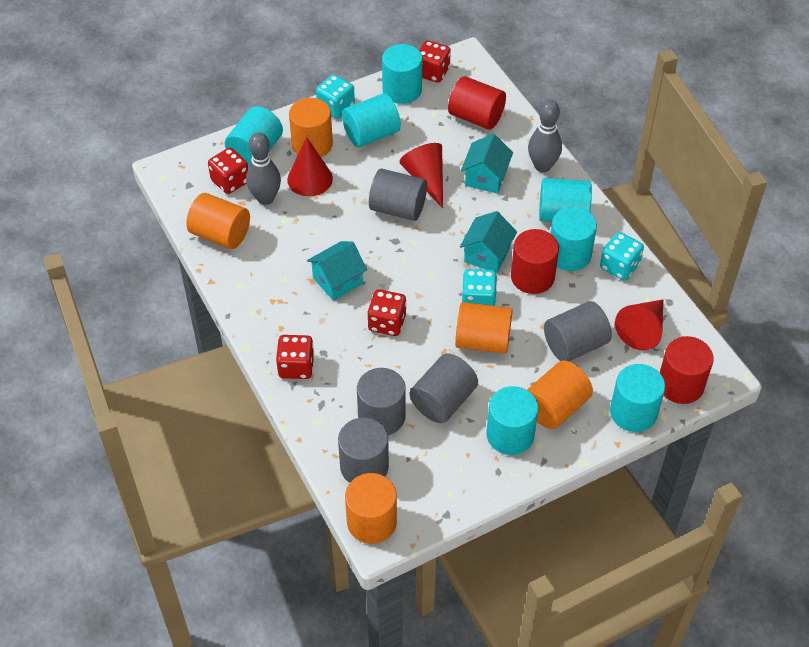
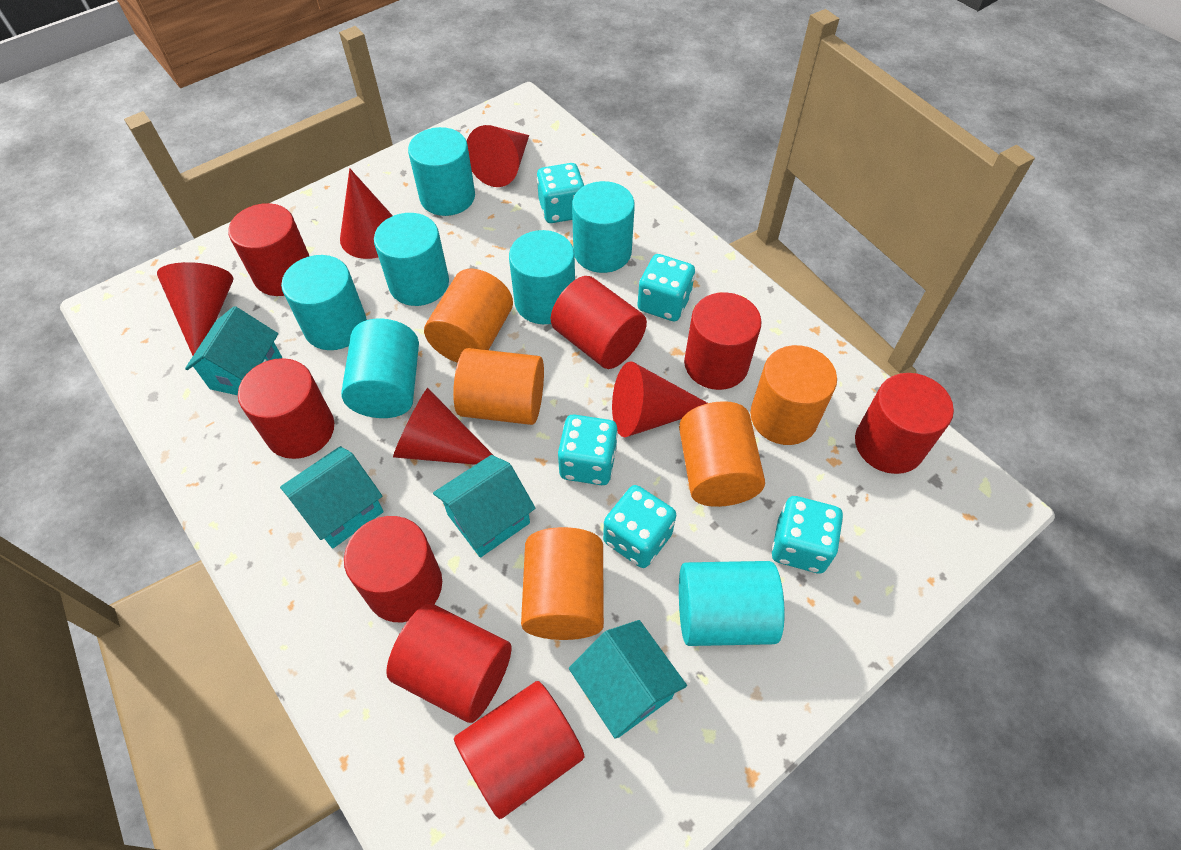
grey bowling pin: [246,132,281,205] [528,100,562,172] = 2 -> none = 0
grey cylinder: [338,418,389,483] [357,368,406,435] [369,168,427,221] [410,353,478,423] [544,301,612,361] = 5 -> none = 0
red cone: [287,137,333,196] [400,143,443,208] [615,299,663,350] = 3 -> [157,262,234,355] [340,168,393,259] [393,388,494,465] [467,125,529,187] [612,361,707,437] = 5
red cylinder: [448,76,506,130] [511,229,559,294] [660,336,714,404] = 3 -> [228,203,309,296] [238,358,334,459] [344,516,442,622] [386,603,512,723] [454,681,584,819] [551,276,647,369] [684,292,762,390] [855,373,954,474] = 8
red dice: [208,148,248,194] [276,335,314,379] [367,290,406,336] [419,40,451,83] = 4 -> none = 0
turquoise dice: [316,74,355,119] [462,269,497,306] [600,232,644,281] = 3 -> [537,163,584,223] [558,414,618,485] [603,485,676,568] [637,254,695,322] [772,496,843,573] = 5
turquoise house: [307,241,367,301] [460,211,517,273] [461,134,513,194] = 3 -> [185,306,282,395] [280,446,384,549] [433,455,536,558] [569,620,687,739] = 4

